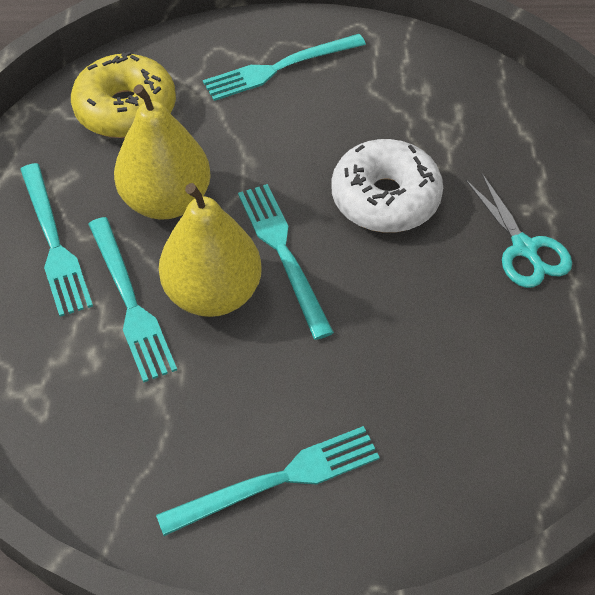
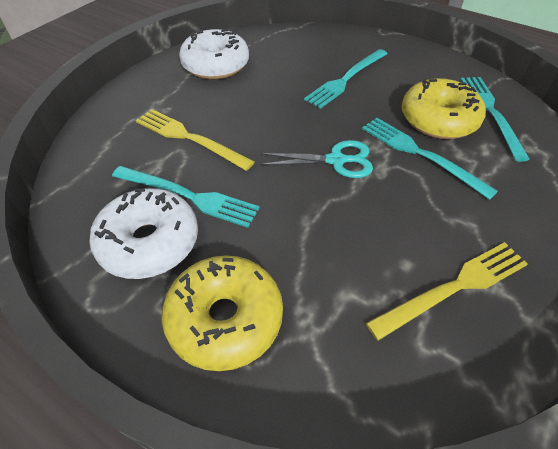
turquoise fork: [20,163,93,317] [88,217,177,383] [156,426,380,536] [203,34,366,101] [238,184,334,340] = 5 -> [112,166,260,228] [304,49,387,109] [362,118,498,200] [460,77,530,162] = 4
white donut: [331,139,443,233] = 1 -> [89,188,198,279] [179,29,249,80] = 2
yellow donut: [71,52,176,138] = 1 -> [162,255,283,371] [402,78,486,139] = 2
yellow fork: none = 0 -> [136,109,255,171] [366,242,528,341] = 2
yellow pear: [114,84,211,219] [159,183,261,317] = 2 -> none = 0

